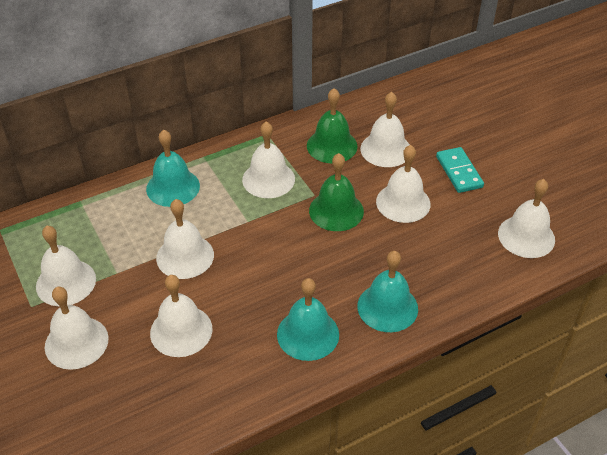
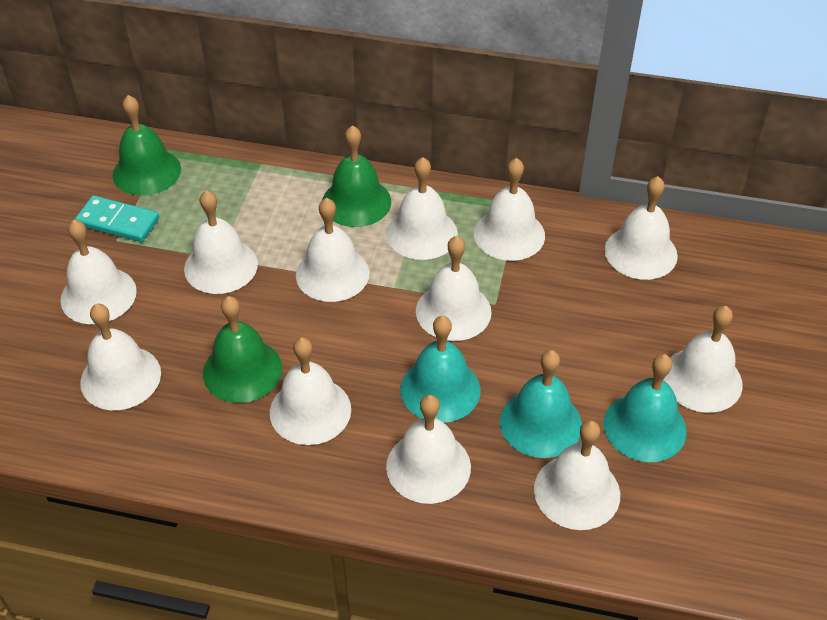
green bell: [307,88,358,164] [309,153,364,231] = 2 -> [113,95,181,196] [203,296,282,403] [322,125,391,227] = 3
white bell: [36,226,96,306] [45,287,109,370] [150,275,212,357] [156,199,214,279] [242,121,295,198] [360,92,410,167] [376,145,430,223] [498,179,555,258] = 8 -> [60,220,137,324] [80,304,161,410] [184,190,258,294] [270,337,351,445] [296,198,370,302] [386,157,458,260] [386,395,471,504] [416,236,492,341] [474,158,545,261] [534,420,620,530] [604,176,678,280] [663,306,742,413] = 12

